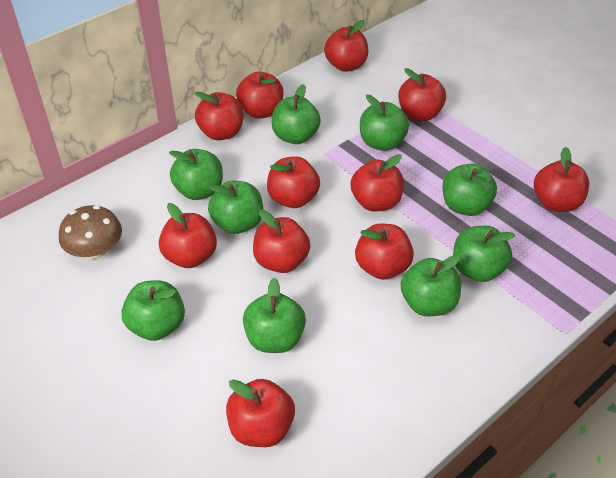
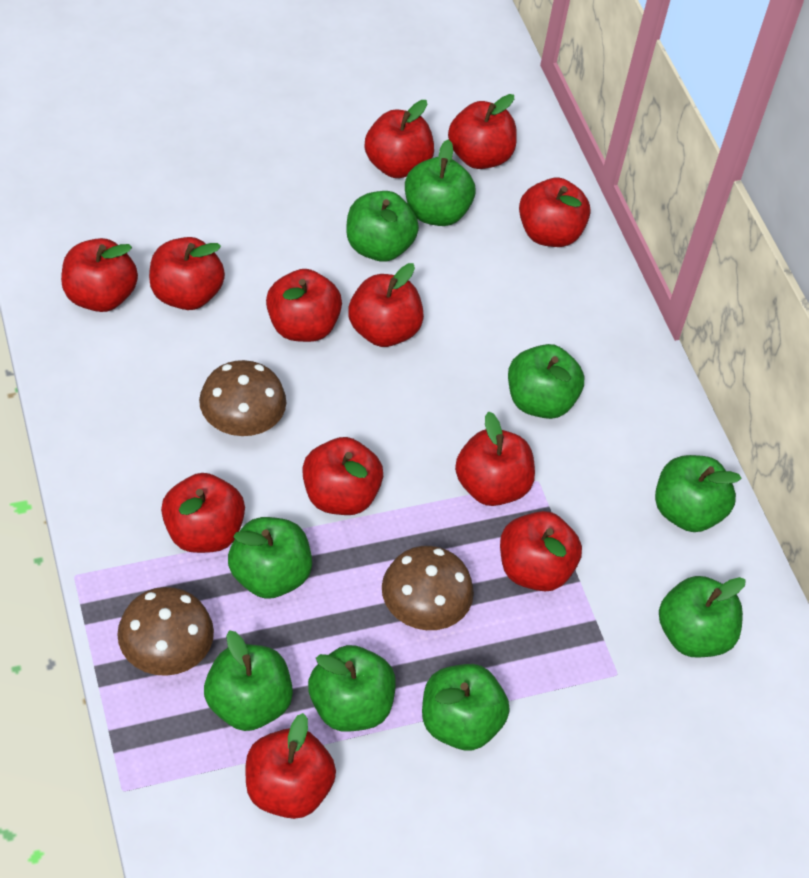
brown mushroom: [59,205,122,259] = 1 -> [117,587,214,676] [199,360,286,436] [382,546,474,630] = 3
red apple: [159,203,217,268] [195,92,244,140] [226,379,295,447] [236,72,284,119] [253,210,310,273] [267,156,320,208] [324,20,368,72] [350,155,404,211] [355,224,414,280] [398,68,446,121] [534,147,589,212] = 11 -> [61,238,138,312] [149,237,225,310] [161,473,245,553] [246,713,336,819] [266,269,342,342] [302,437,383,515] [348,263,424,347] [365,100,434,178] [448,94,517,169] [455,412,535,506] [500,511,582,592] [519,178,590,247] = 12

